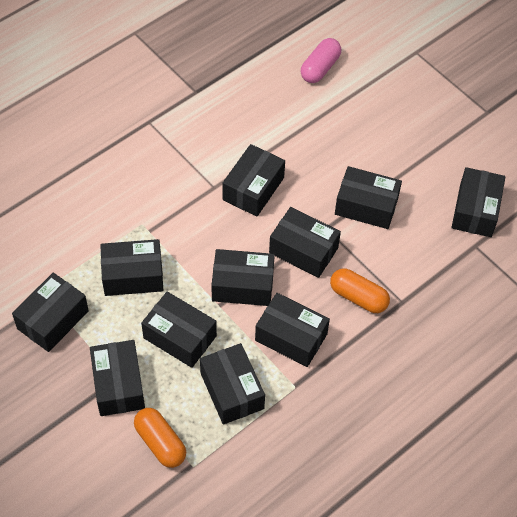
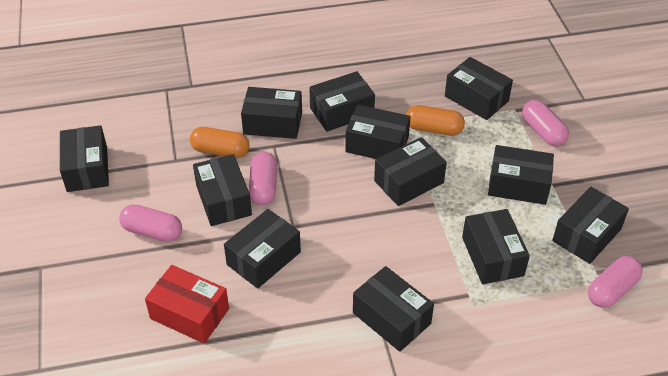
black box: [12,273,89,352] [90,340,145,416] [100,239,163,296] [141,292,217,368] [200,343,265,425] [211,249,275,306] [222,144,285,217] [255,293,330,367] [269,207,341,278] [335,166,402,229] [452,167,505,237] = 11 -> [60,125,109,192] [193,154,252,226] [224,209,301,288] [241,87,302,139] [309,71,375,132] [345,105,410,159] [353,266,434,352] [374,137,447,206] [445,57,513,120] [462,209,530,284] [488,145,554,205] [552,187,629,264] = 12
pink capsule: [301,38,341,83] = 1 -> [119,204,182,242] [249,152,277,205] [522,100,569,146] [588,256,643,308] = 4
red box: none = 0 -> [145,265,229,343] = 1

